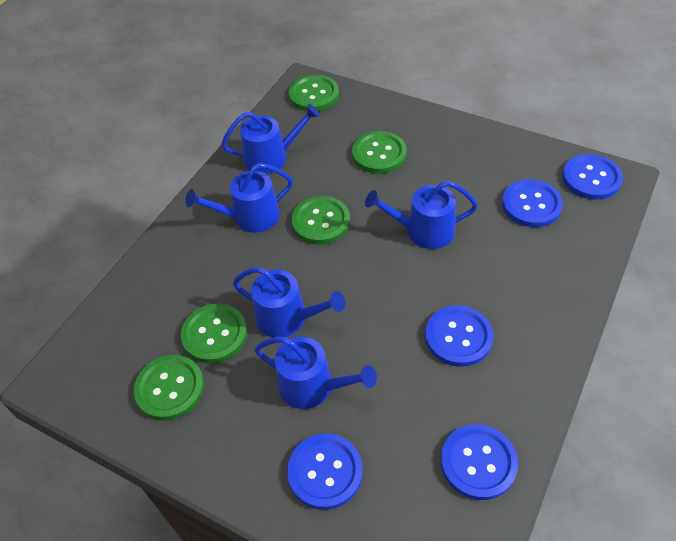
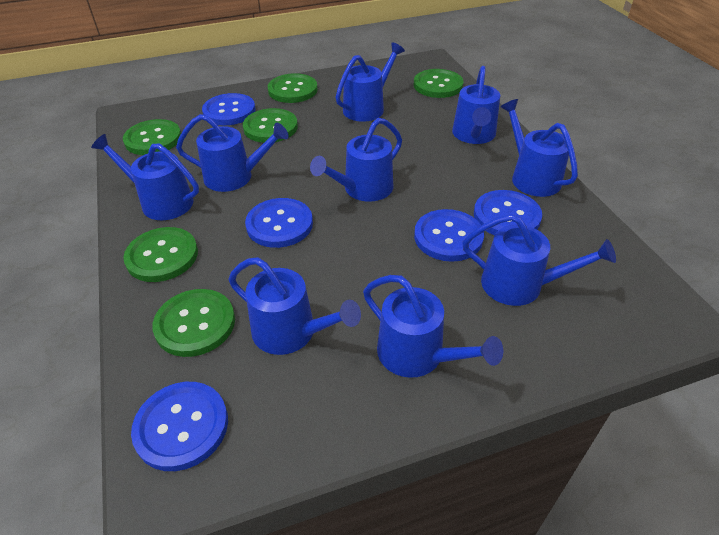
blue watering can: [186,163,293,233] [221,104,320,174] [233,267,345,337] [254,337,377,409] [365,181,478,249] = 5 -> [91,134,199,220] [176,114,289,192] [229,257,361,355] [310,118,402,202] [335,42,405,122] [363,275,503,378] [452,66,500,144] [462,214,616,306] [501,99,578,197] = 9
green button: [134,355,204,420] [181,304,247,363] [289,75,339,111] [291,196,350,245] [352,131,407,174] = 5 -> [123,119,181,155] [123,227,198,282] [152,289,235,357] [243,108,298,143] [268,73,318,103] [414,69,463,98] = 6

